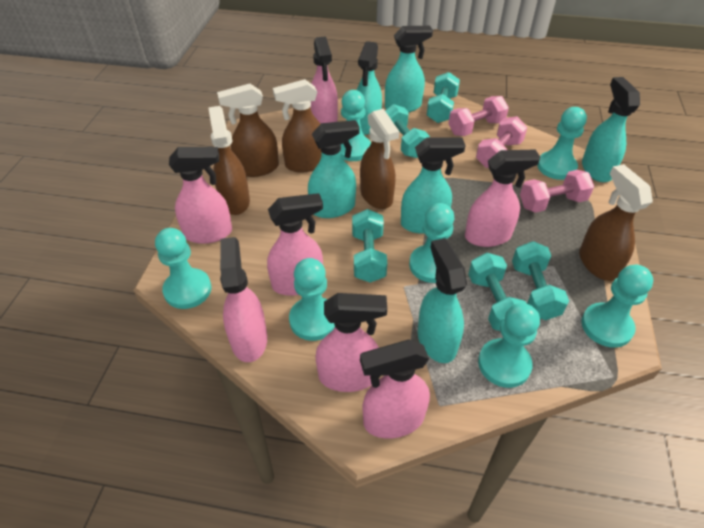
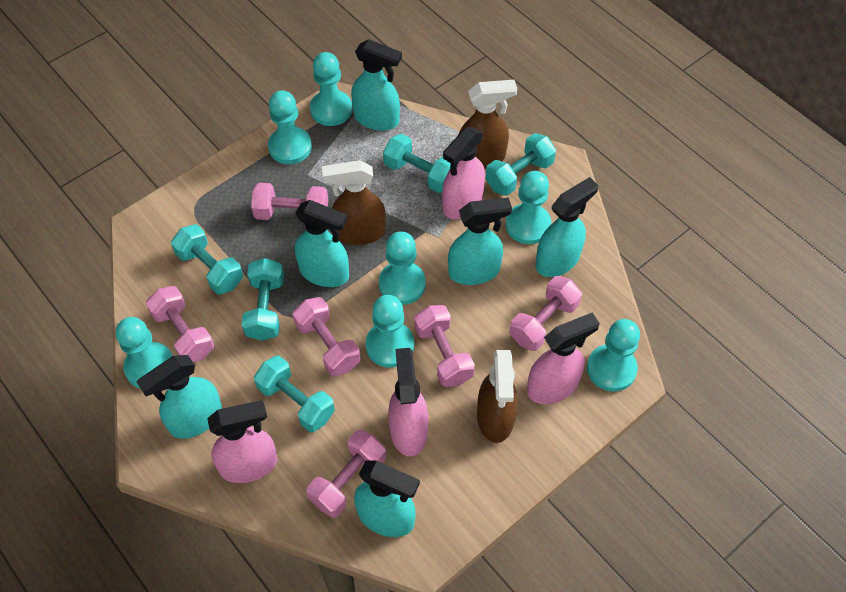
brown spray bottle: [208,106,250,215] [217,84,279,177] [273,79,322,173] [360,109,399,209] [579,164,653,281] = 5 -> [322,160,386,245] [459,80,517,169] [477,350,518,443] = 3
pink dumbbell: [448,96,509,136] [476,116,528,168] [520,170,594,213] = 3 -> [146,286,214,363] [251,183,328,220] [293,297,361,377] [306,430,386,518] [414,305,475,387] [510,276,582,351] = 6
pink spray bottle: [169,147,232,244] [220,237,267,362] [267,193,323,296] [311,36,338,124] [315,293,387,392] [360,339,430,439] [465,149,540,247] = 7 -> [207,400,277,483] [388,348,429,457] [442,127,485,220] [527,312,600,404] = 4

